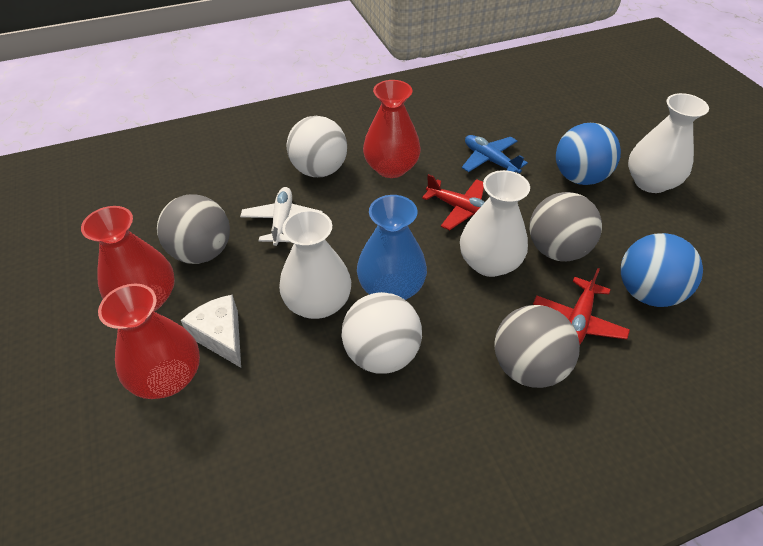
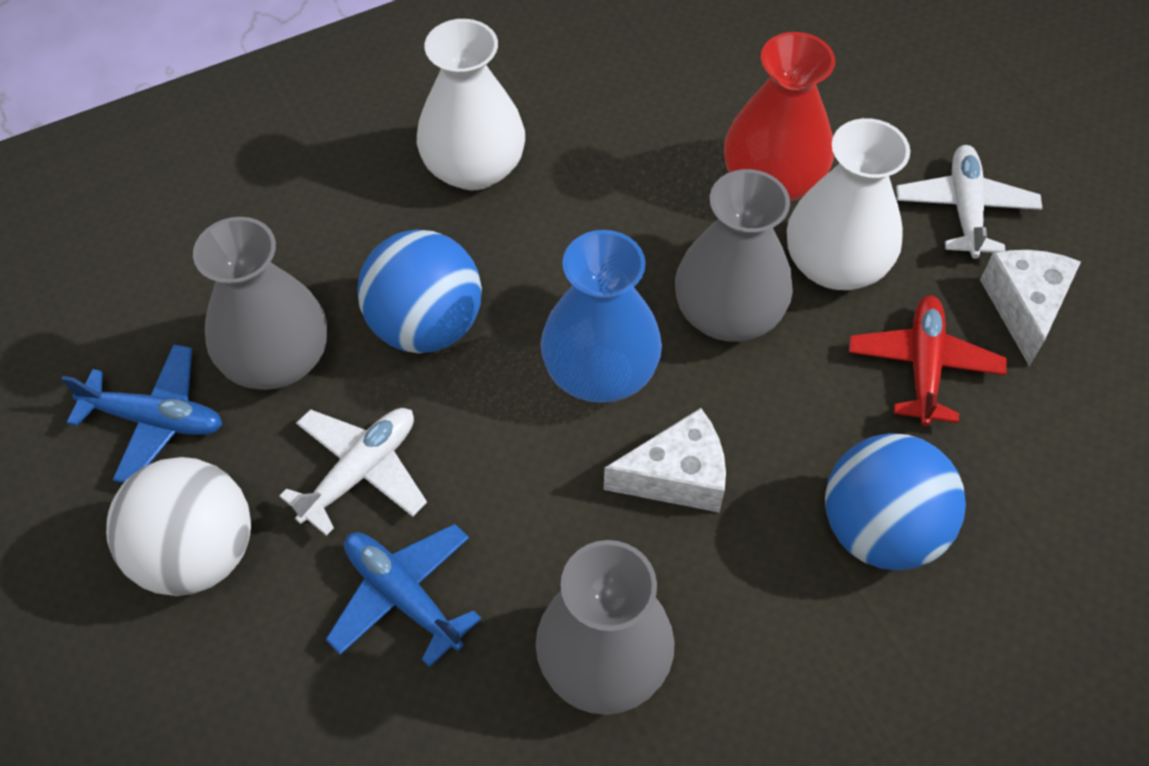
blue plane: [462,135,528,173] = 1 -> [61,344,223,483] [326,524,481,668] = 2
grey ball: [157,194,230,264] [494,305,580,388] [529,192,602,261] = 3 -> none = 0
grey vase: none = 0 -> [193,217,327,390] [536,540,675,715] [675,169,793,342] = 3
red plane: [422,174,485,230] [533,268,630,344] = 2 -> [849,296,1007,426] = 1
red vase: [81,206,175,311] [98,284,200,399] [363,80,421,178] = 3 -> [724,32,835,201] = 1
white ball: [287,116,347,177] [341,292,422,374] = 2 -> [106,457,251,596] = 1
white cheese: [181,295,241,368] = 1 -> [604,408,726,513] [980,250,1081,366] = 2
white plane: [240,187,322,246] = 1 -> [279,408,427,536] [896,145,1042,259] = 2
white vase: [279,210,351,319] [460,170,530,277] [628,93,709,193] = 3 -> [417,19,525,190] [787,118,910,290] = 2

